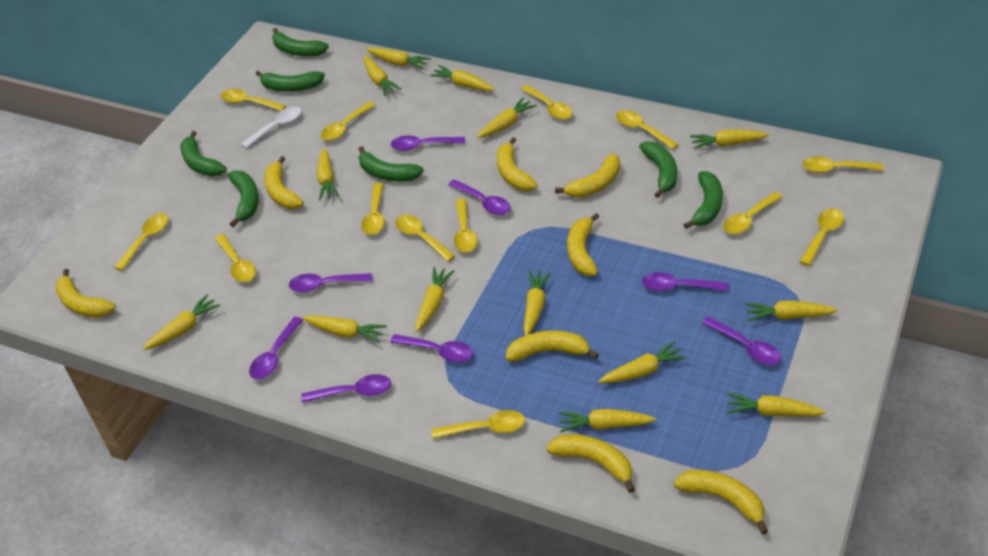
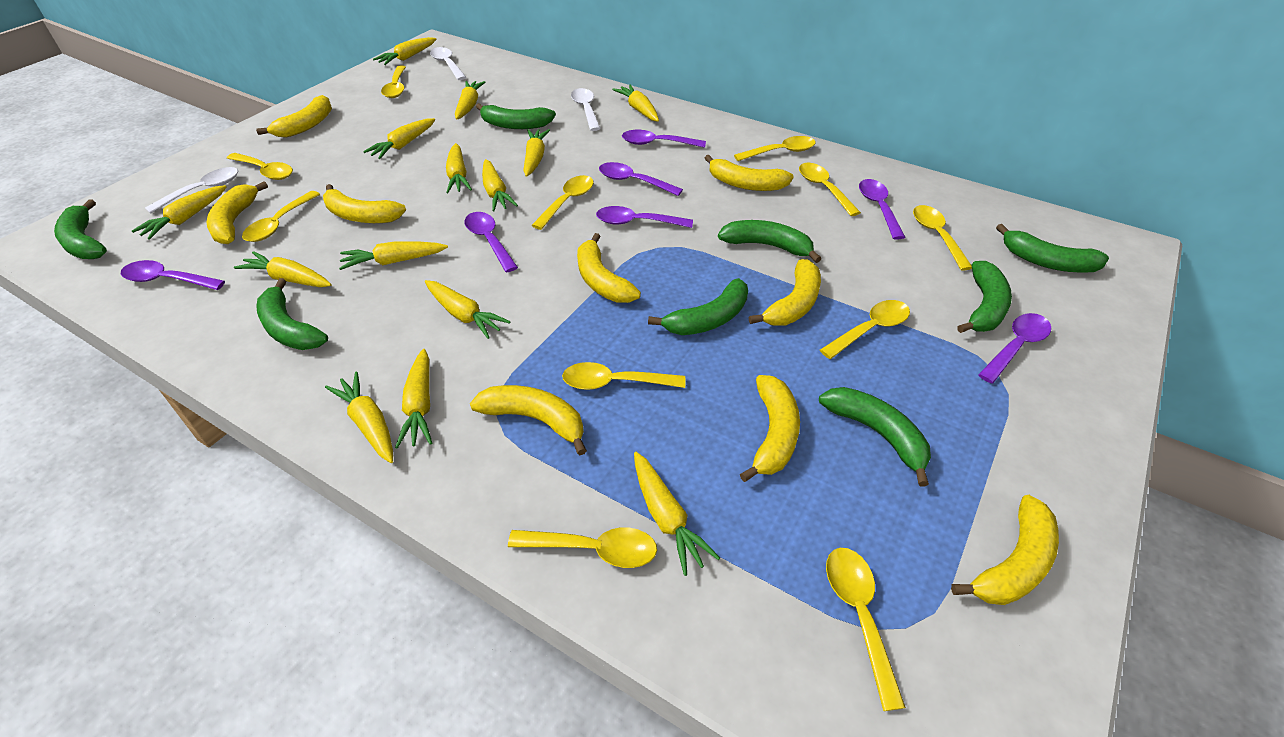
green banana: [180,131,227,176] [228,171,259,227] [256,71,325,92] [272,28,329,56] [358,146,424,181] [639,141,677,198] [683,171,723,229] = 7 -> [54,199,107,259] [256,278,328,350] [476,103,556,129] [648,278,748,335] [718,220,821,263] [819,387,931,487] [957,261,1012,333] [996,224,1109,273] = 8
purple spoon: [249,317,303,379] [289,273,372,292] [301,374,391,403] [390,334,473,362] [391,135,465,151] [448,179,511,215] [642,272,729,291] [702,317,781,366] = 8 -> [121,260,225,290] [464,212,518,272] [596,206,693,228] [599,162,683,196] [622,130,706,148] [859,179,905,240] [978,313,1051,383] = 7
white spoon: [241,106,301,148] = 1 -> [145,167,238,214] [430,47,466,80] [571,88,601,131] = 3
yellow banana: [55,269,116,317] [264,156,304,209] [497,137,537,191] [506,330,599,361] [546,434,635,493] [555,153,620,198] [567,213,599,276] [674,470,768,534] = 8 -> [207,181,268,244] [256,95,332,138] [323,184,406,223] [470,385,587,455] [577,233,641,303] [705,155,794,191] [740,375,800,482] [749,259,821,326] [951,495,1059,605] = 9
yellow spoon: [114,213,168,271] [215,234,256,282] [221,89,286,111] [320,102,376,141] [361,183,385,235] [395,215,455,262] [432,410,525,439] [454,199,478,252] [521,85,573,120] [616,110,679,150] [723,192,783,234] [799,208,844,266] [802,157,883,173] = 13 -> [227,153,293,180] [242,191,320,242] [381,65,406,98] [508,527,657,568] [531,175,594,230] [562,362,686,390] [734,136,816,161] [799,163,861,216] [820,300,910,359] [826,548,906,711] [913,205,972,271] = 11

